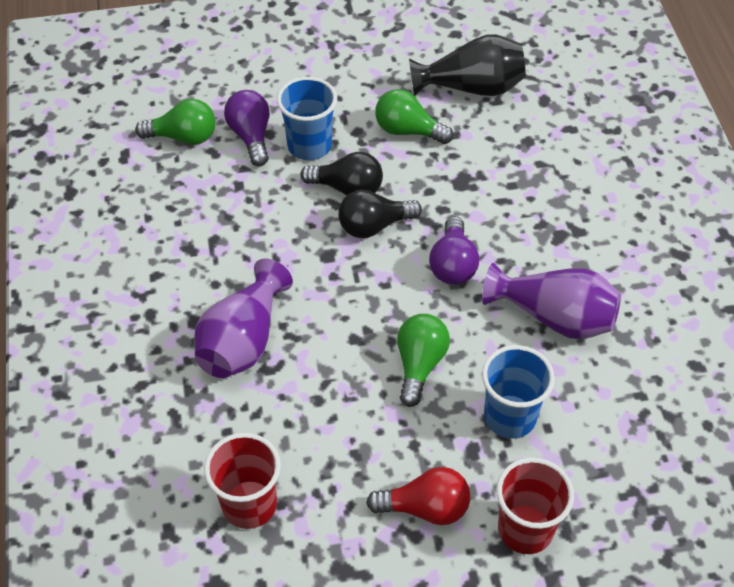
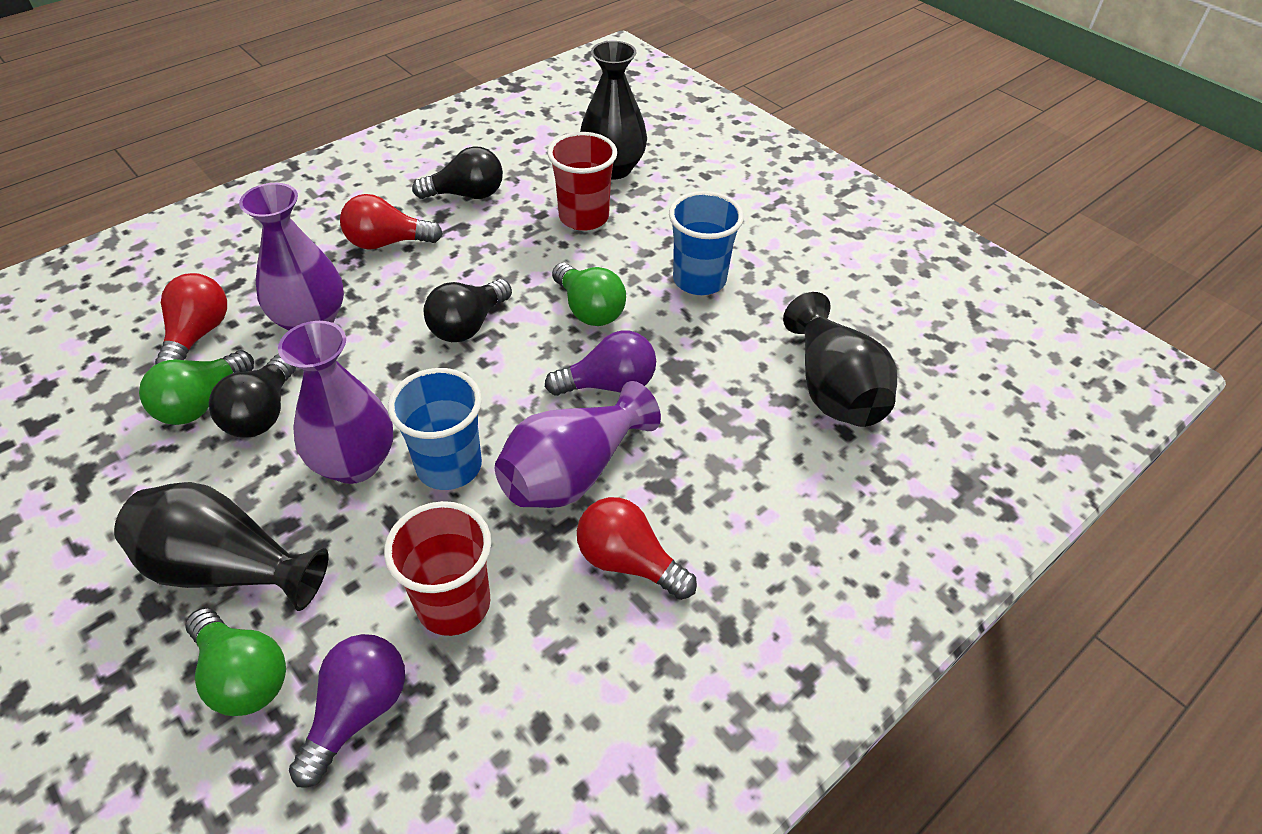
black light bulb: [300,152,383,195] [338,190,422,238] = 2 -> [209,354,296,438] [412,146,503,199] [424,279,512,342] = 3
black vase: [409,34,526,96] = 1 -> [114,482,329,611] [580,41,647,180] [783,292,897,427] = 3
purple vase: [194,258,293,378] [482,263,621,339] = 2 -> [239,183,344,331] [278,321,393,484] [495,381,661,508] = 3
red light bulb: [366,467,470,525] = 1 -> [155,273,227,365] [340,194,443,250] [577,497,697,600] = 3

